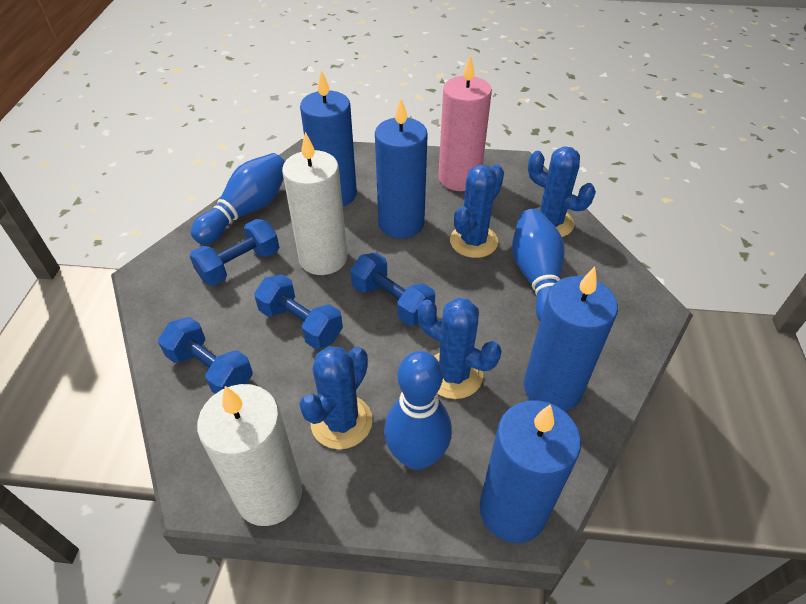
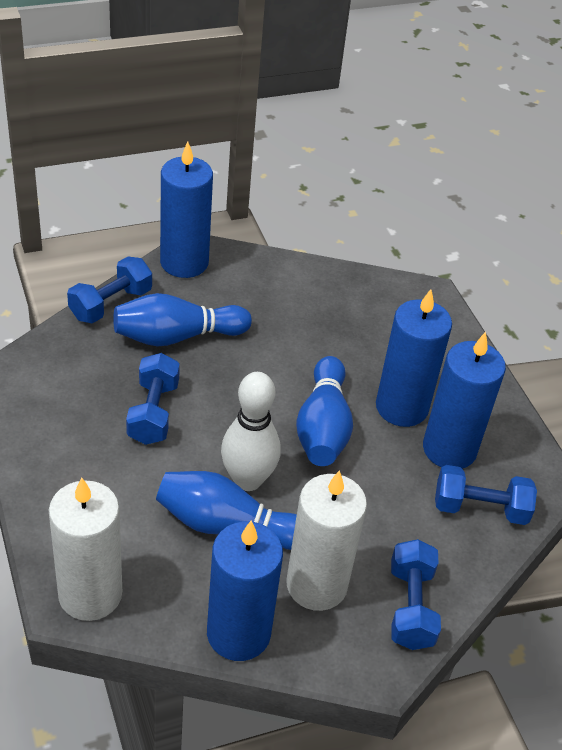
blue cactus: [299,346,373,449] [418,298,502,399] [450,165,504,258] [528,146,596,237] = 4 -> none = 0
pink candle: [438,55,492,191] = 1 -> none = 0
white bowling pin: none = 0 -> [221,372,281,491] = 1

